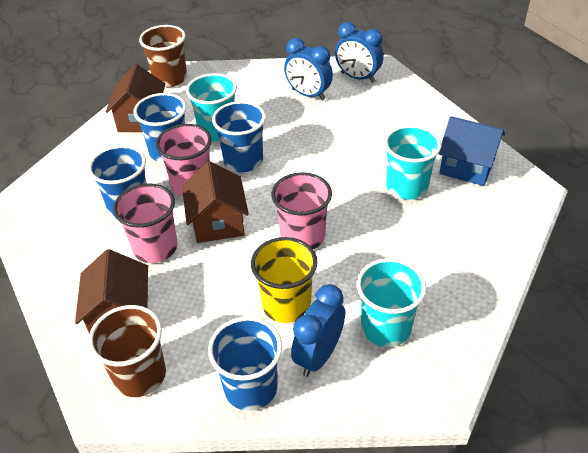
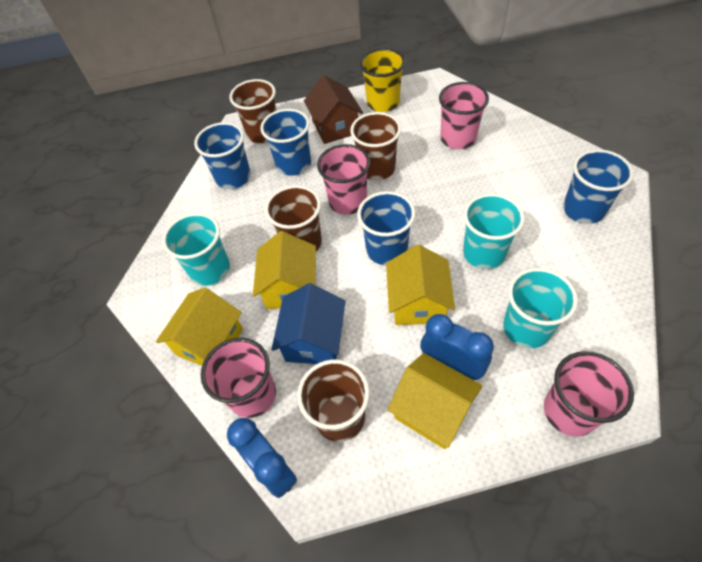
blue clock: [284,38,333,101] [291,284,345,377] [335,22,383,83] = 3 -> [227,418,297,498] [420,314,494,380] = 2
brown cup: [88,305,166,397] [139,25,187,87] = 2 -> [229,79,276,143] [265,185,322,251] [297,359,370,442] [350,112,401,180] = 4
brown house: [75,249,149,334] [106,64,165,132] [182,161,249,243] = 3 -> [304,75,363,144] = 1
pink cup: [113,183,178,263] [156,124,212,196] [271,172,332,249] = 3 -> [201,338,276,418] [317,144,370,215] [439,82,489,149] [544,351,634,437] = 4
yellow house: none = 0 -> [156,287,243,366] [253,231,316,309] [386,245,455,325] [387,353,483,449] = 4

